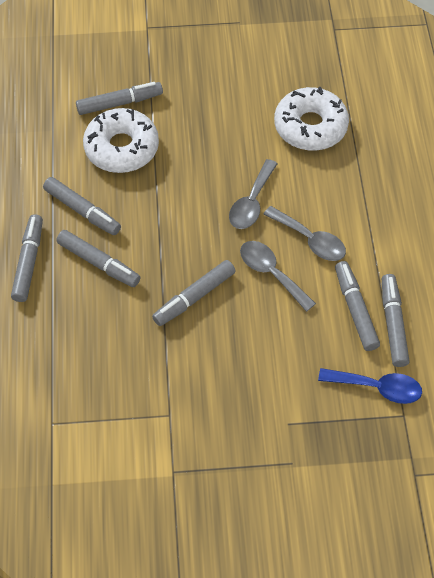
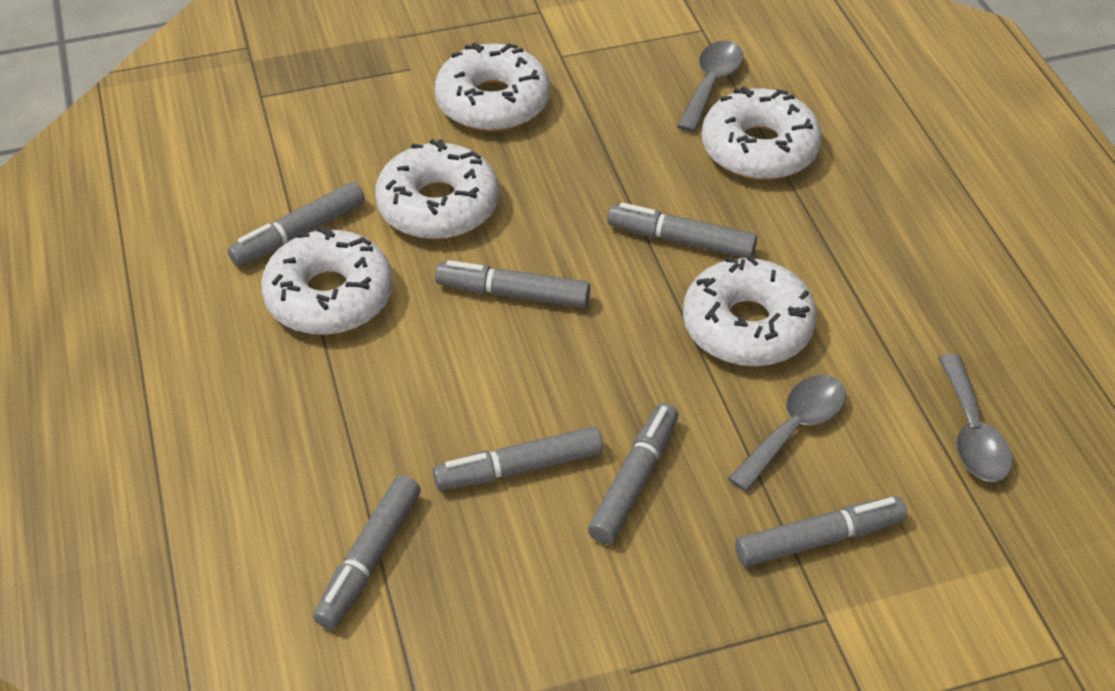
blue spoon: [318,368,422,404] = 1 -> none = 0
white donut: [83,108,159,173] [274,87,349,151] = 2 -> [261,226,393,335] [375,139,499,239] [435,42,550,131] [683,256,817,367] [702,86,822,180] = 5

